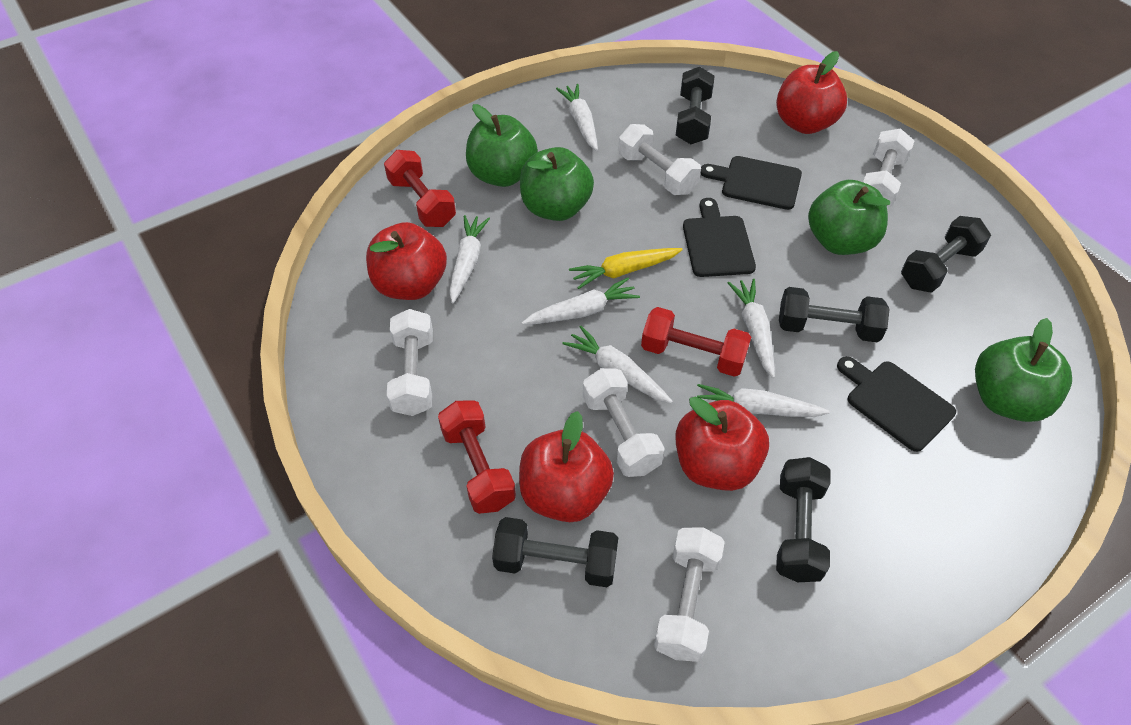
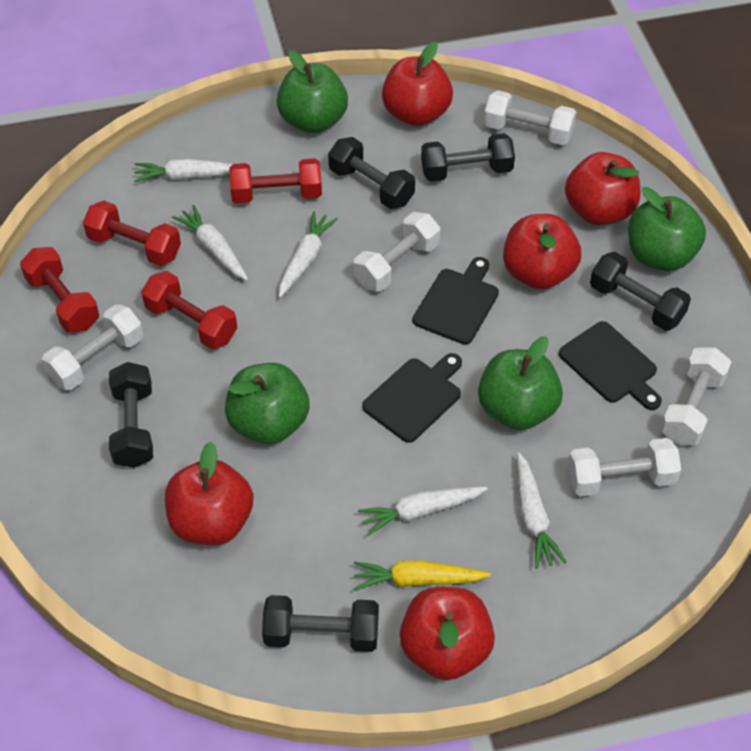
red apple: [366,222,447,300] [519,411,614,522] [675,397,769,491] [776,51,847,134] = 4 -> [165,442,253,545] [382,41,453,126] [400,587,495,680] [503,214,581,289] [565,152,640,226] = 5
red dumbbell: [384,150,456,227] [438,400,516,514] [641,307,751,377] = 3 -> [20,247,99,333] [83,201,181,266] [141,271,237,349] [229,158,322,204] = 4
white carrot: [449,215,490,304] [522,278,640,325] [556,84,598,151] [562,326,673,403] [697,384,830,417] [727,279,775,378] = 6 -> [134,159,233,182] [172,205,248,281] [279,211,338,298] [358,487,488,536] [517,452,567,569] = 5

